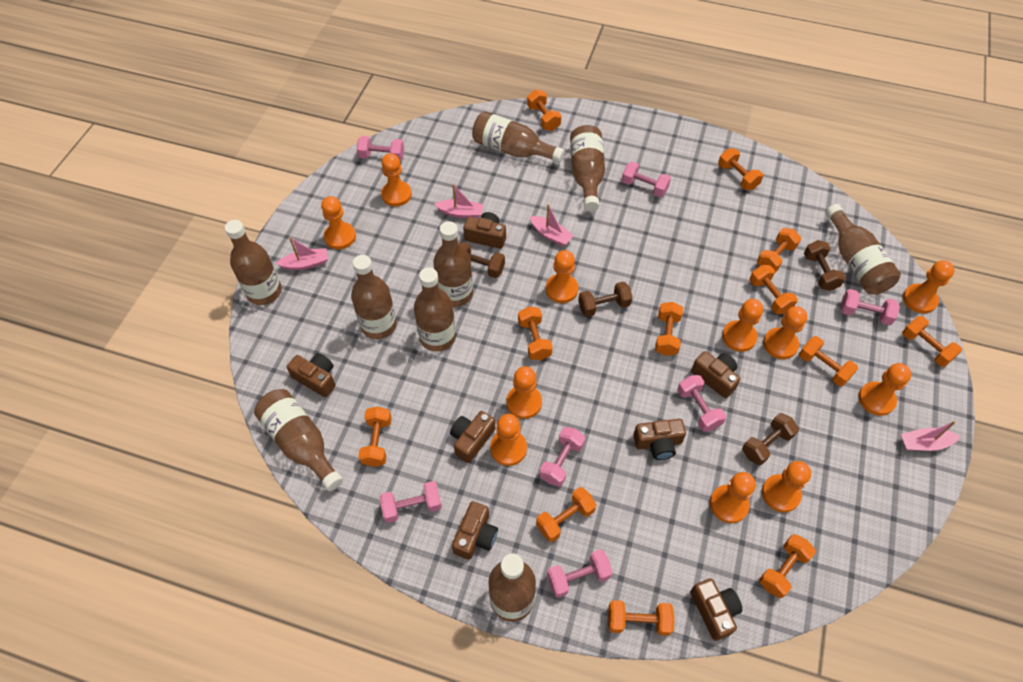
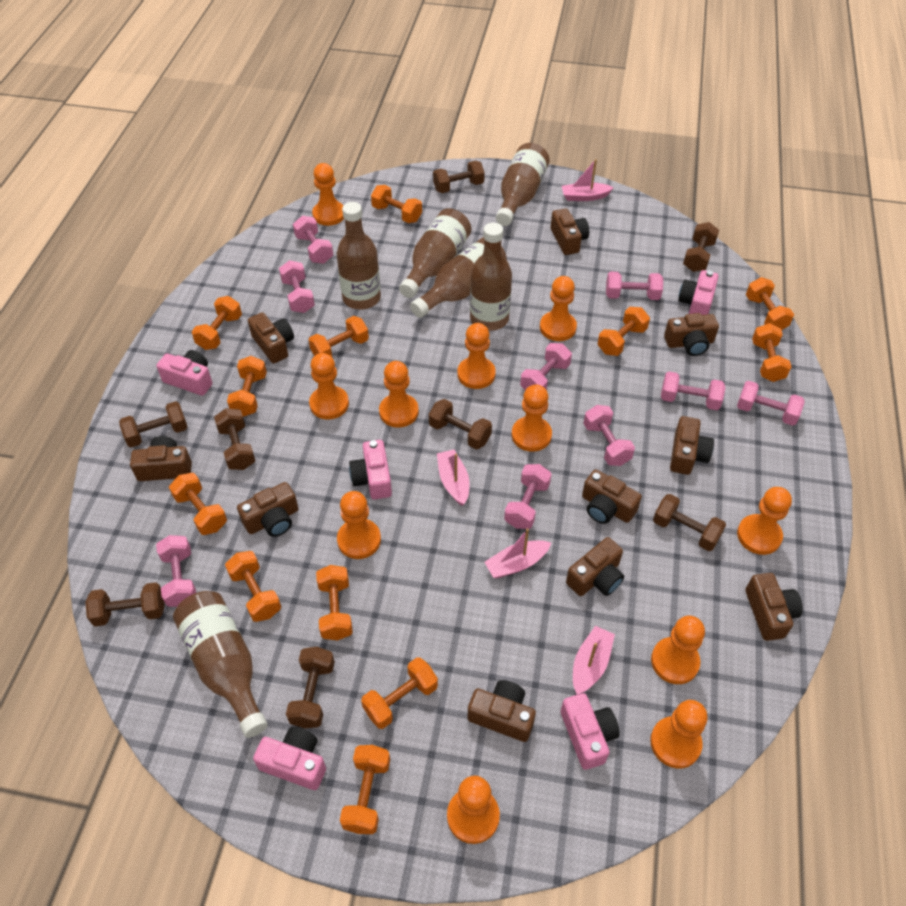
brown bottle: [225,220,282,305] [254,389,343,491] [351,255,397,339] [414,267,456,352] [433,221,473,307] [472,111,565,163] [488,553,536,622] [570,125,605,211] [825,204,901,295] = 9 -> [173,591,268,738] [337,202,381,310] [399,208,471,298] [410,237,507,318] [470,223,512,331] [496,143,550,226] = 6
brown camera: [287,353,335,397] [450,411,495,463] [452,501,498,560] [463,212,506,249] [633,419,686,460] [690,579,742,641] [691,351,741,398] = 7 -> [130,436,192,481] [237,482,299,537] [248,312,294,363] [467,680,536,742] [551,208,589,255] [566,537,624,596] [582,469,642,524] [664,313,719,356] [670,416,714,475] [745,573,803,641] = 10
brown dumbbell: [460,242,505,278] [578,281,633,317] [742,413,799,465] [804,240,846,291] = 4 -> [85,582,165,626] [119,401,187,447] [214,408,255,470] [286,647,335,728] [429,399,492,449] [433,161,485,193] [653,494,726,551] [683,222,719,272] = 8
pink camera: none = 0 -> [156,350,212,396] [253,727,326,790] [349,440,392,500] [561,693,620,770] [678,270,718,315] = 5
pink dumbbell: [357,136,404,161] [380,481,442,523] [539,427,586,487] [547,549,613,598] [622,162,671,197] [677,375,726,432] [840,289,900,325] = 7 -> [156,535,196,607] [279,260,315,313] [293,216,333,264] [504,464,552,529] [520,343,572,390] [583,405,635,466] [606,272,663,300] [661,371,725,410] [737,381,804,426] = 9

